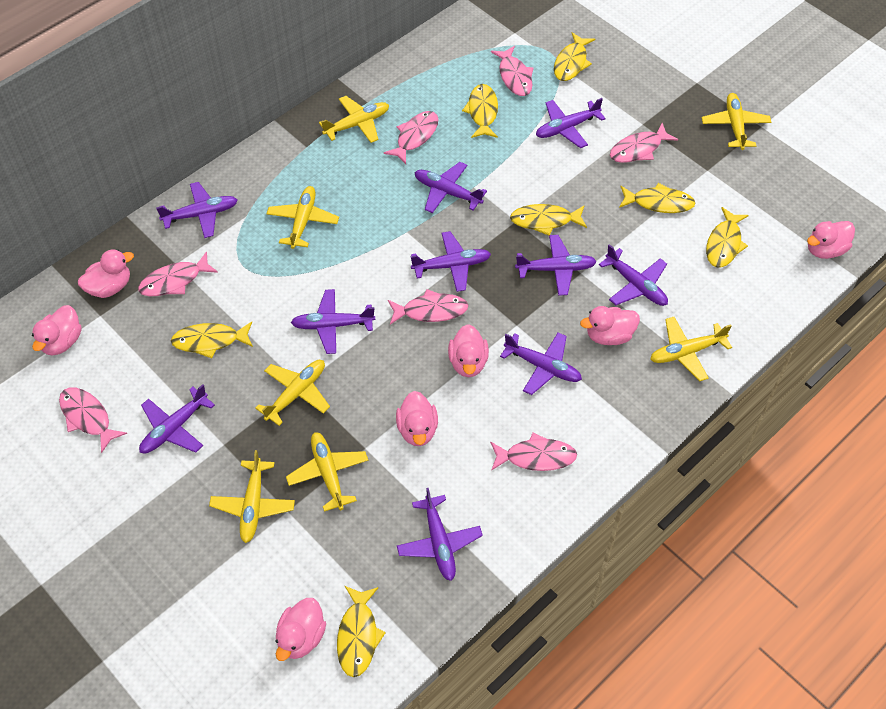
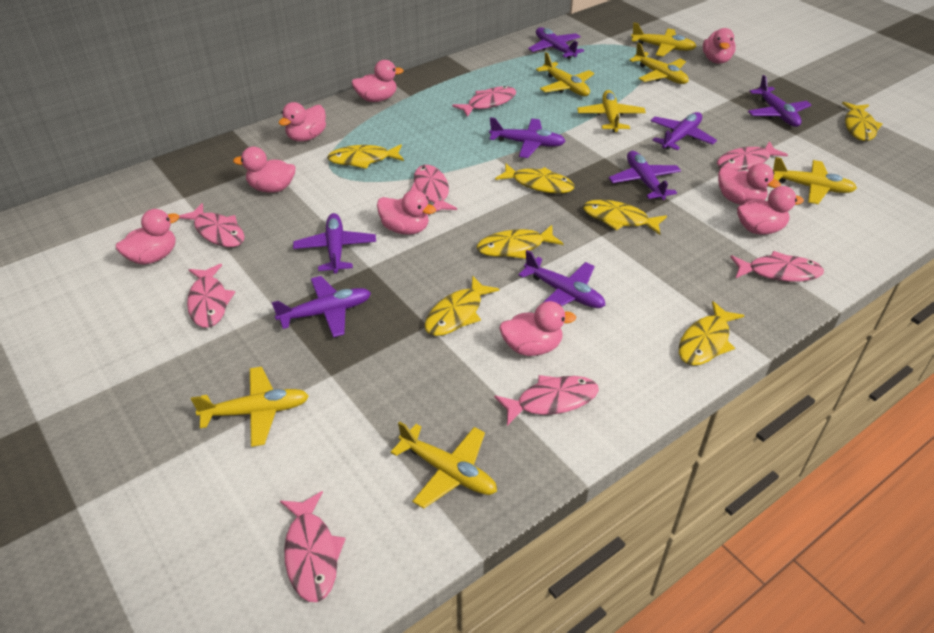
pink duck: [32,305,82,355] [78,249,134,298] [275,598,326,661] [396,391,438,446] [448,324,489,377] [580,306,640,345] [807,221,855,259] = 7 -> [116,209,179,265] [233,147,295,193] [279,102,326,141] [351,60,404,102] [377,190,436,235] [499,301,576,356] [703,28,736,64] [718,163,781,205] [737,186,804,234] = 9
pink fish: [59,388,127,453] [138,251,218,296] [384,111,439,164] [388,289,468,325] [490,433,577,471] [491,46,533,96] [610,123,678,163] = 7 -> [179,203,245,247] [187,264,235,328] [280,491,346,602] [410,165,457,215] [452,86,516,117] [494,375,599,426] [717,141,788,171] [730,251,824,282] = 8
purple plane: [139,384,215,454] [156,182,238,238] [291,289,375,354] [397,488,483,581] [410,231,491,292] [415,162,487,213] [500,332,582,395] [515,235,597,296] [536,98,606,148] [599,244,668,306] = 10 -> [271,276,371,337] [293,213,376,274] [489,117,566,158] [518,250,605,308] [528,27,584,59] [609,151,681,200] [650,112,717,151] [748,75,811,127] = 8

